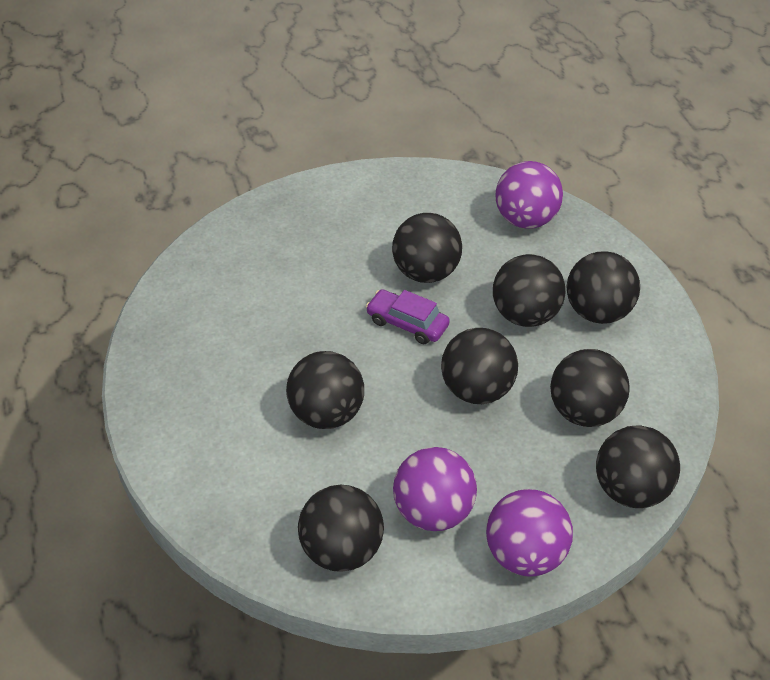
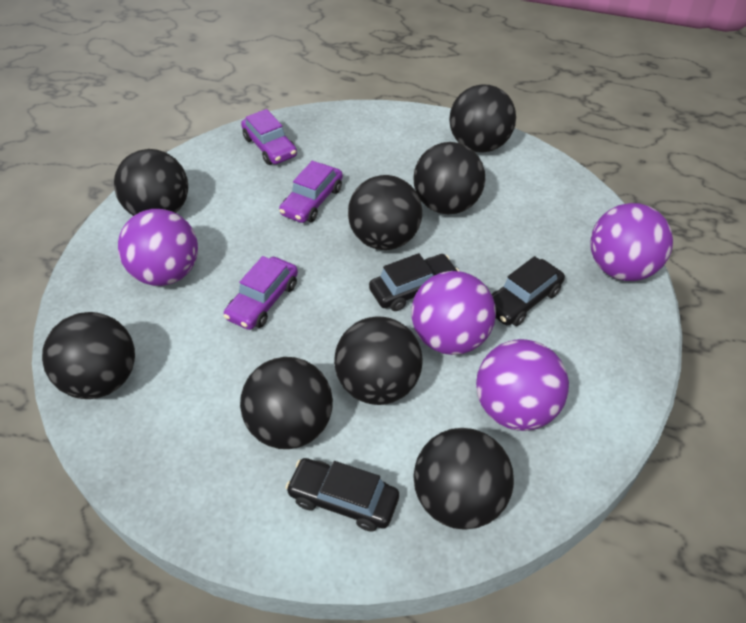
black car: none = 0 -> [285,458,399,532] [369,253,459,311] [491,256,565,326] = 3
purple ball: [393,447,477,531] [486,489,573,577] [496,161,563,229] = 3 -> [118,209,198,286] [411,271,496,355] [476,339,569,431] [590,203,673,281] = 4
purple car: [366,289,450,344] = 1 -> [223,256,298,330] [241,109,297,165] [279,161,343,223] = 3

